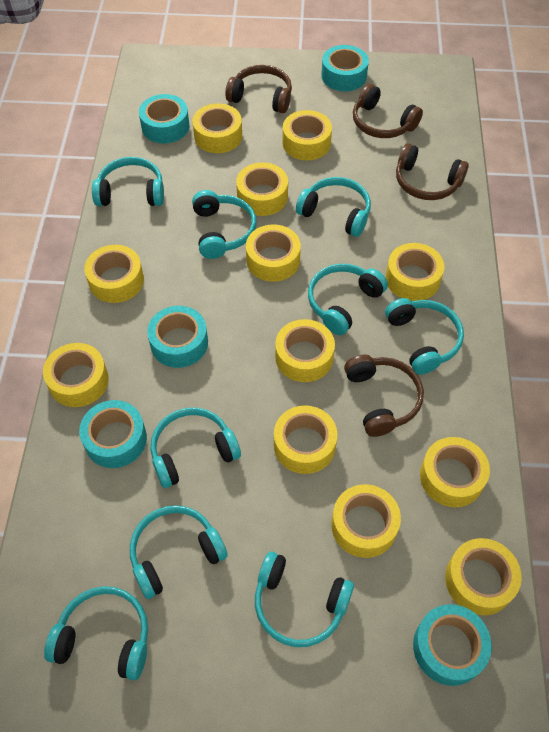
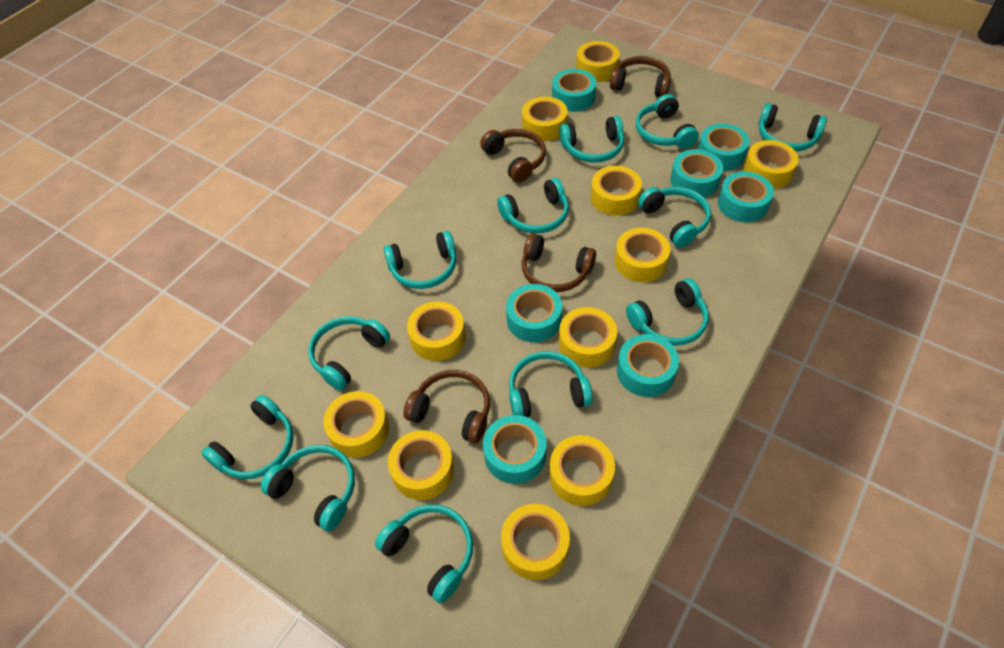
turquoise headphones: [44,586,148,680] [92,157,164,206] [130,505,228,599] [151,408,241,488] [192,190,256,259] [255,552,354,647] [296,177,371,237] [308,264,388,335] [385,298,464,375] = 9 -> [201,395,294,479] [261,445,355,531] [308,316,390,390] [375,504,473,603] [383,231,456,289] [497,178,569,233] [509,351,593,417] [559,116,624,163] [626,278,709,346] [636,94,699,149] [638,187,711,248] [759,103,827,151] = 12
turquoise tape: [79,400,147,468] [139,94,189,143] [147,306,208,368] [321,45,369,91] [413,604,492,686] = 5 -> [483,415,546,484] [506,284,562,342] [552,69,596,112] [617,334,679,397] [670,149,723,198] [698,123,750,171] [718,171,774,222] = 7
yellow tape: [43,343,109,407] [84,245,144,303] [193,103,242,153] [236,162,288,216] [246,224,301,282] [274,405,338,474] [275,319,335,382] [282,110,332,160] [331,484,401,558] [386,243,444,301] [420,437,490,507] [445,538,522,615] = 12 -> [323,391,389,458] [388,430,454,500] [407,301,466,361] [501,504,570,580] [522,97,567,141] [549,435,615,506] [559,307,617,368] [576,41,620,82] [591,166,642,216] [615,228,670,282] [744,140,799,189] = 11

